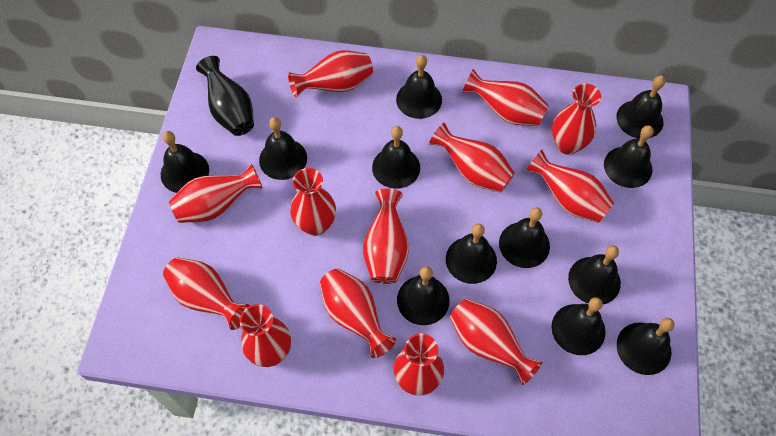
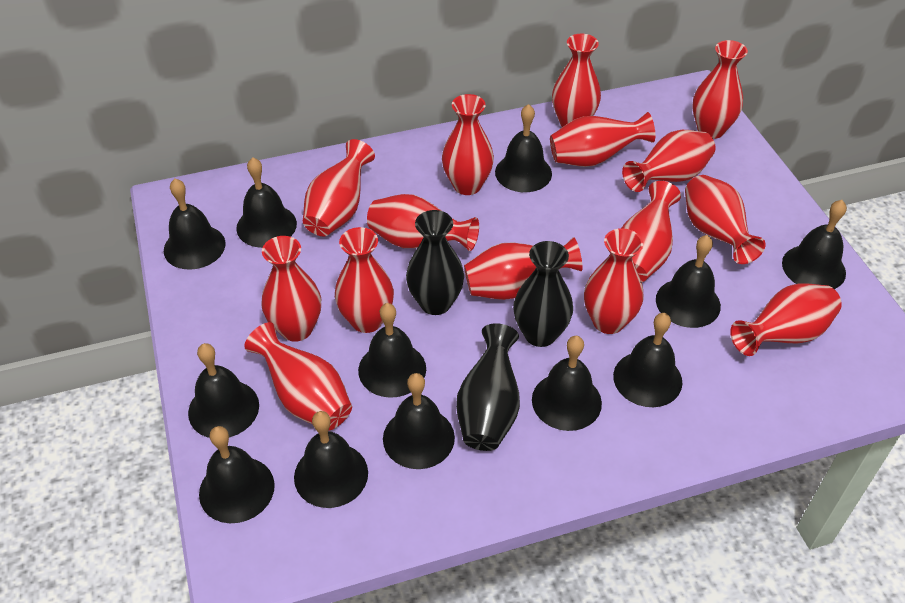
black vase: [196,56,254,136] = 1 -> [406,210,464,315] [456,323,520,451] [513,241,573,347] = 3
red vase: [163,257,250,330] [169,163,263,223] [240,304,291,367] [288,50,373,97] [290,168,336,236] [320,269,396,358] [363,189,409,284] [394,333,444,396] [429,122,515,193] [450,299,542,385] [462,69,549,126] [526,150,614,223] [552,84,601,155] = 13 -> [244,322,352,431] [261,236,321,342] [303,139,375,236] [335,227,394,333] [367,194,479,251] [442,94,494,195] [464,237,583,300] [550,112,655,167] [552,34,601,127] [584,228,644,334] [622,130,716,192] [622,181,681,282] [685,175,766,264] [692,40,748,139] [730,283,842,356] = 15

